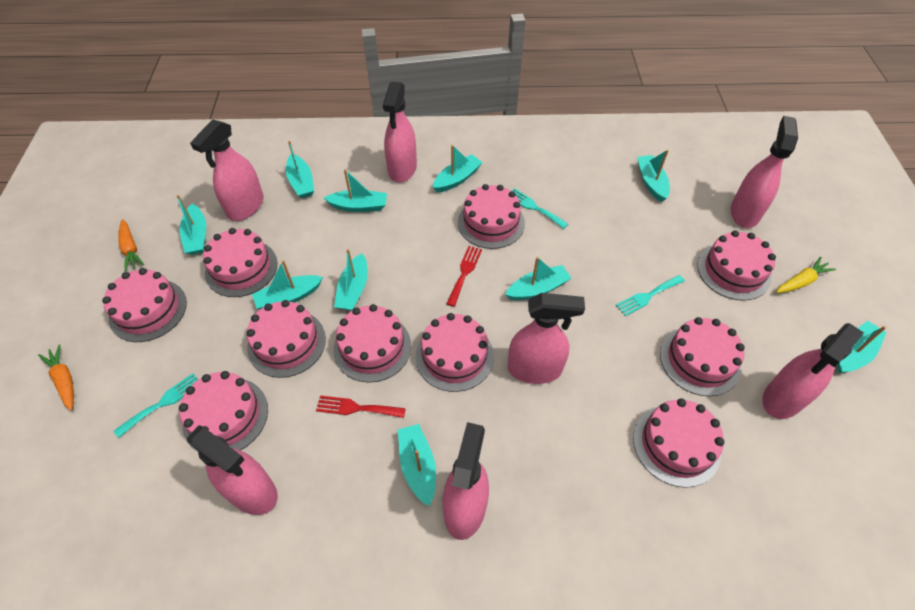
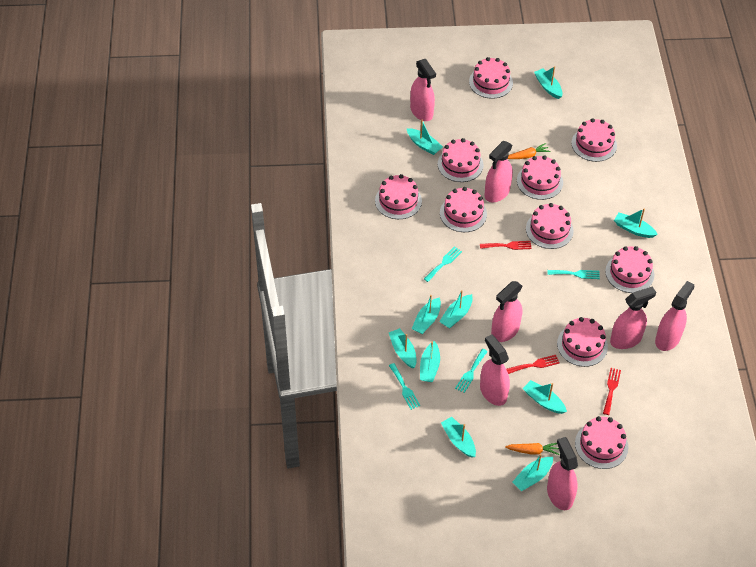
red fork: [316,395,406,418] [447,246,482,307] = 2 -> [480,241,532,250] [506,355,560,374] [603,368,621,415] = 3
turquoise fork: [114,373,198,438] [512,188,568,229] [616,275,685,316] = 3 -> [389,363,420,410] [424,246,462,282] [455,349,488,393] [547,270,600,279] = 4
yellow carrot: [776,257,836,293] = 1 -> none = 0

